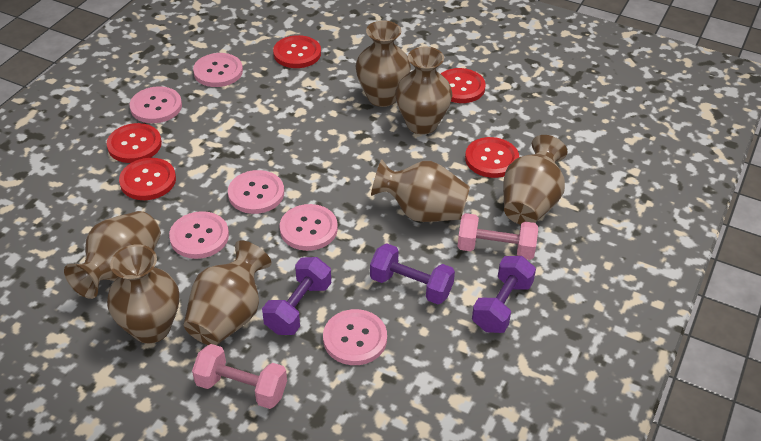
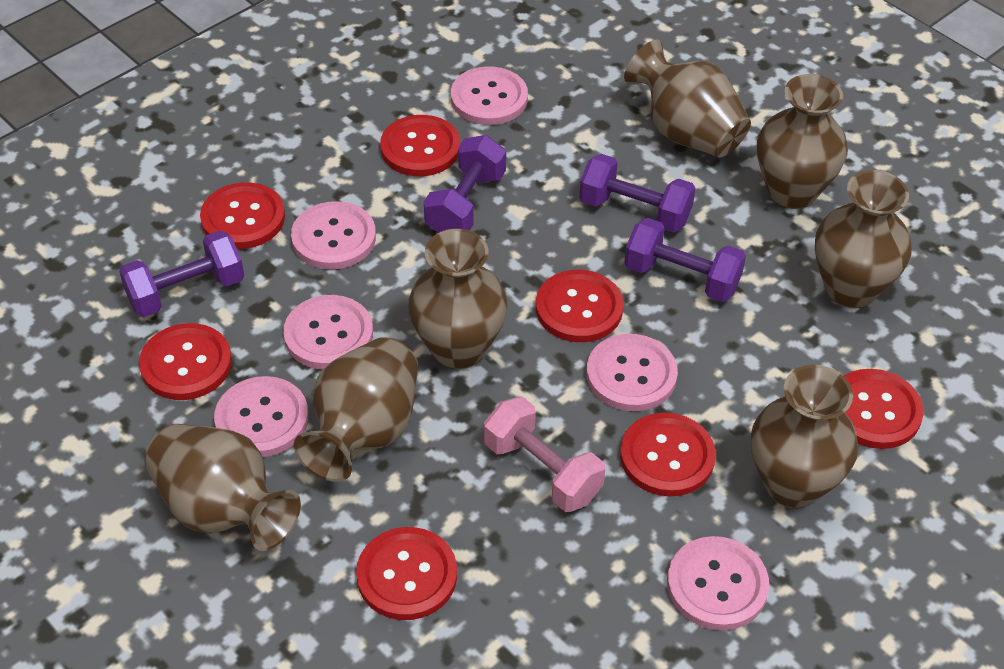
pink dumbbell: [192,344,287,409] [457,213,538,260] = 2 -> [484,397,605,512] = 1
purple dumbbell: [262,257,331,335] [370,244,455,304] [472,256,536,333] = 3 -> [119,231,244,317] [424,135,506,233] [579,154,696,233] [624,218,746,302] = 4
red button: [107,123,162,163] [119,158,176,200] [273,35,321,68] [441,68,486,103] [465,137,519,178] = 5 -> [139,323,232,400] [200,182,285,249] [356,527,457,620] [380,115,460,176] [536,270,624,342] [620,413,716,496] [844,369,924,449] = 7

